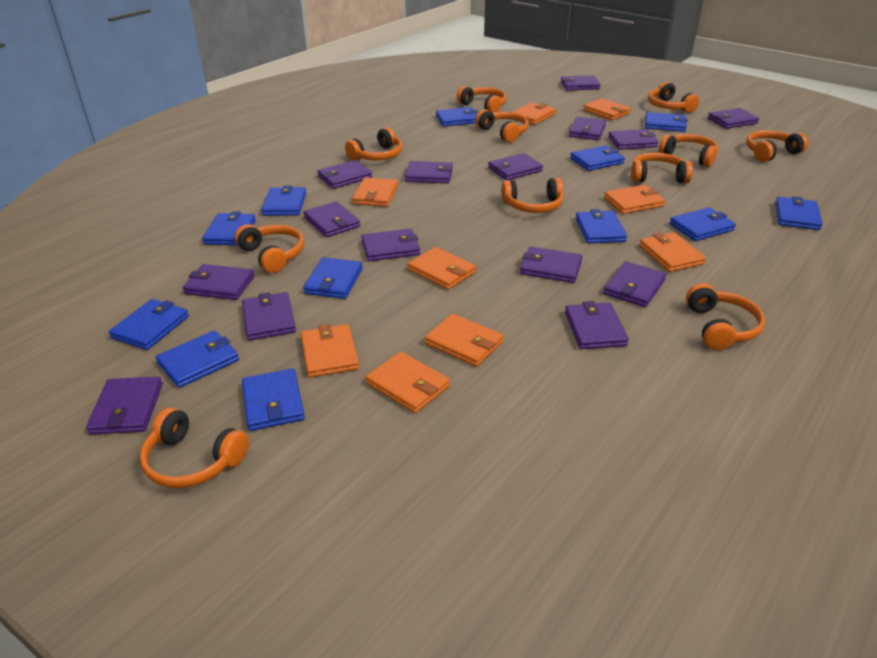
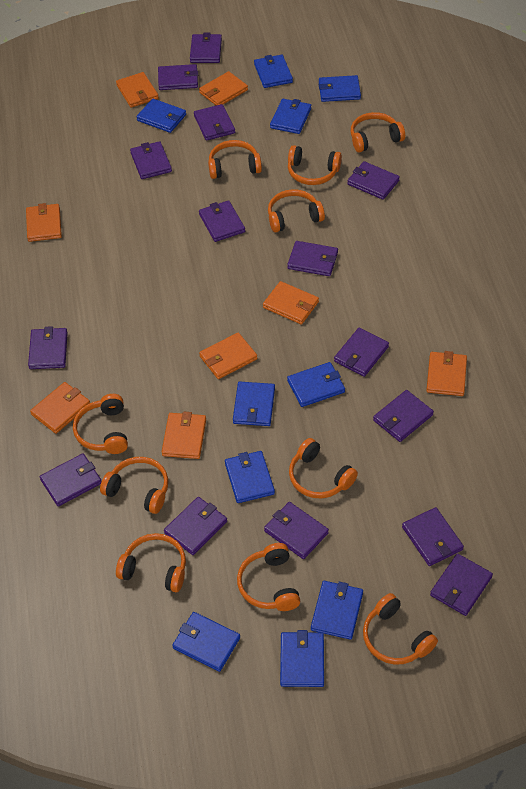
blue wallet: [109,299,189,350] [156,330,239,388] [202,211,256,245] [242,368,305,431] [261,185,306,216] [303,257,363,299] [436,107,478,126] [570,145,625,171] [576,209,627,244] [645,112,688,132] [670,207,736,241] [775,196,823,230] = 12 -> [137,99,186,133] [172,612,240,672] [225,451,275,503] [233,382,275,426] [254,55,293,88] [270,99,311,134] [280,630,324,687] [287,362,345,407] [311,581,363,640] [319,75,361,102] = 10
orange headphones: [140,408,249,488] [235,224,304,273] [345,127,403,160] [457,86,507,113] [475,109,529,142] [502,178,563,213] [631,153,693,183] [648,82,699,113] [659,134,718,167] [686,283,765,350] [746,130,808,162] = 11 -> [73,394,128,454] [100,457,168,514] [116,533,186,592] [208,140,262,179] [237,543,300,611] [268,189,325,232] [288,145,342,185] [289,438,358,498] [351,112,405,153] [363,593,438,665] = 10
orange wallet: [301,324,359,378] [352,177,398,207] [365,352,450,413] [407,247,476,290] [425,314,503,367] [513,102,556,125] [583,98,631,120] [604,185,665,214] [639,232,706,272] = 9 -> [26,203,62,242] [30,382,90,434] [116,72,159,108] [162,412,206,459] [199,71,248,105] [199,332,257,379] [263,281,319,325] [426,351,467,396] = 8

